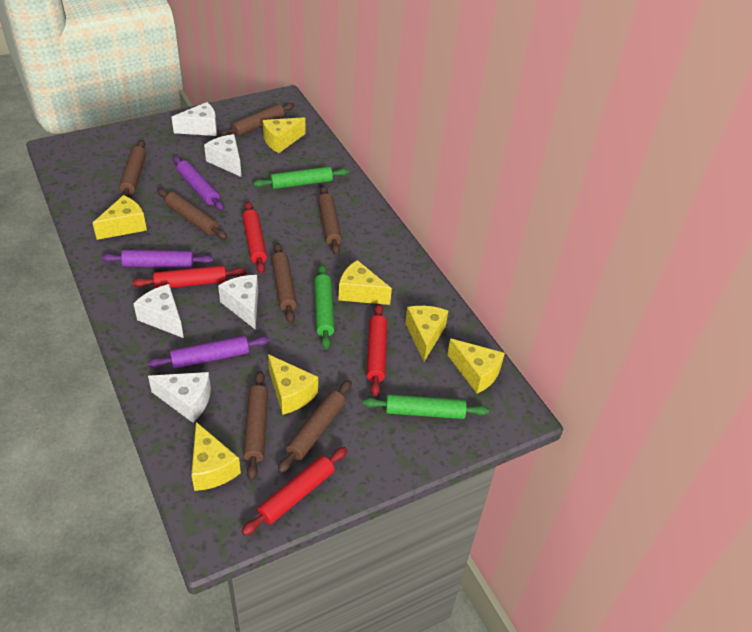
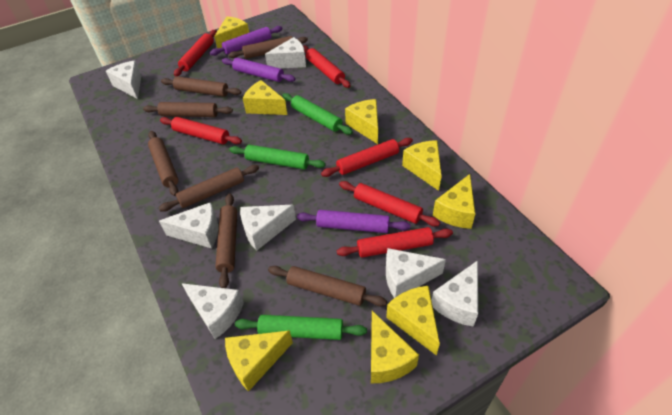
red rolling pin: [132,265,247,288] [241,447,348,535] [242,202,267,274] [367,304,387,396] = 4 -> [160,117,242,144] [174,30,217,77] [303,45,351,88] [321,138,413,177] [337,227,453,257] [339,181,440,227] = 6
white cheese: [133,284,184,338] [148,372,211,423] [171,102,217,136] [204,134,241,177] [218,275,258,330] = 5 -> [106,61,142,99] [159,202,218,248] [181,283,244,339] [240,205,296,251] [265,37,306,69] [386,248,446,298] [431,260,478,327] = 7
yellow cheese: [93,195,147,240] [191,422,241,491] [263,117,305,153] [268,354,318,415] [339,260,392,305] [405,306,448,362] [447,339,505,394] = 7 -> [214,16,249,48] [225,330,293,391] [243,80,287,115] [345,99,378,144] [371,311,419,383] [386,286,440,356] [402,140,442,191] [433,174,475,229] = 8

